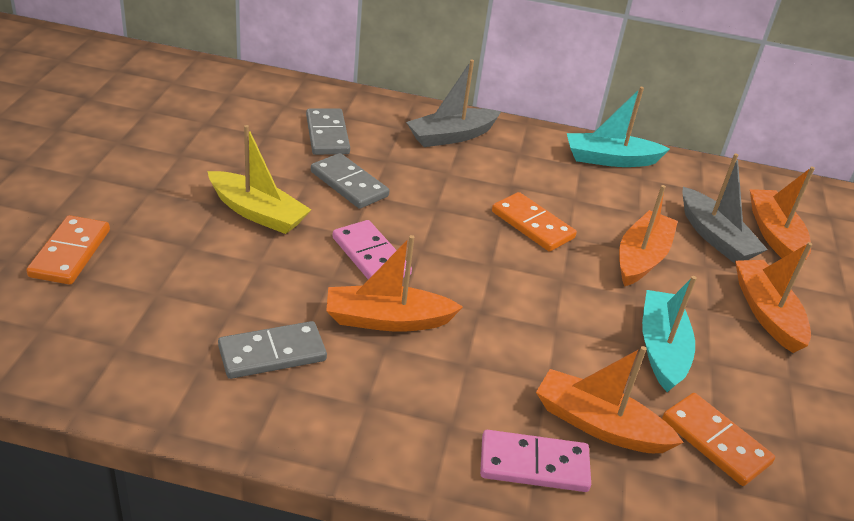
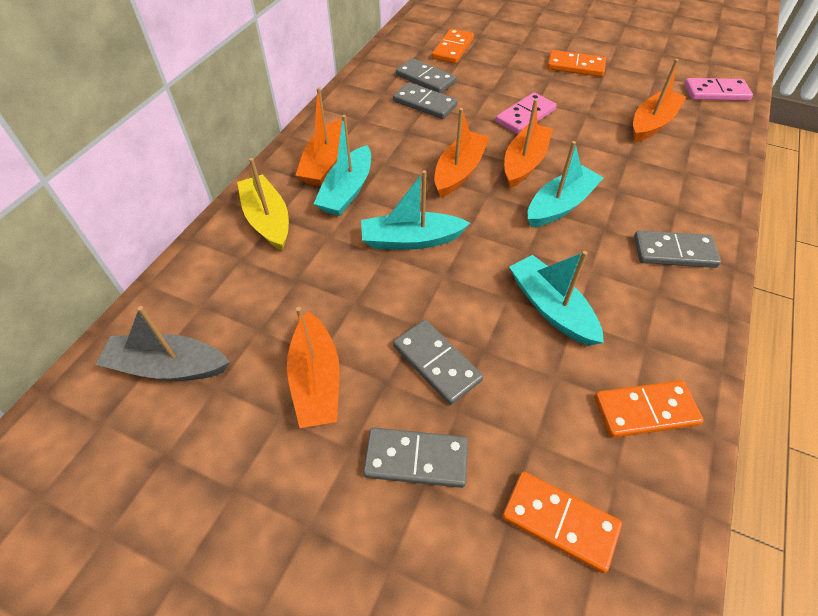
grey boat: [406,60,501,147] [682,153,768,264] = 2 -> [95,306,230,381] = 1
grey domino: [218,321,327,379] [306,109,350,155] [311,153,389,209] = 3 -> [363,428,468,488] [393,82,458,119] [393,320,483,405] [396,58,456,93] [634,231,721,268] = 5
orange domino: [26,215,110,285] [492,192,577,252] [662,393,775,486] = 3 -> [432,28,474,64] [502,471,622,573] [547,50,606,77] [594,380,704,438] = 4
turquoise boat: [567,87,670,167] [642,276,697,392] = 2 -> [314,115,371,216] [361,170,470,250] [509,251,604,346] [528,141,603,227] = 4

